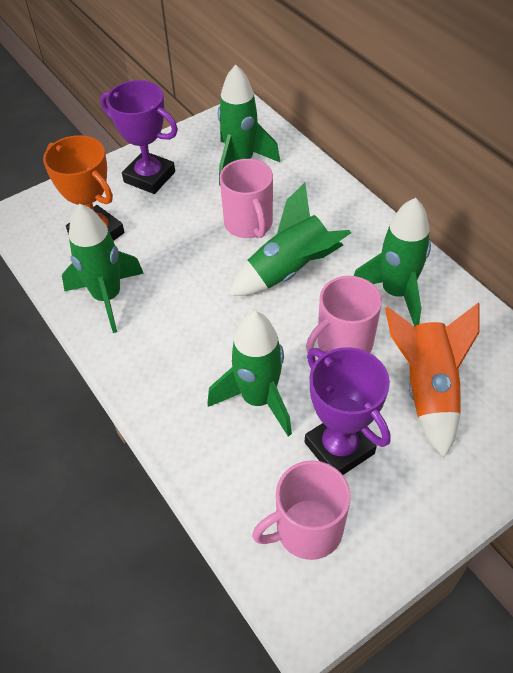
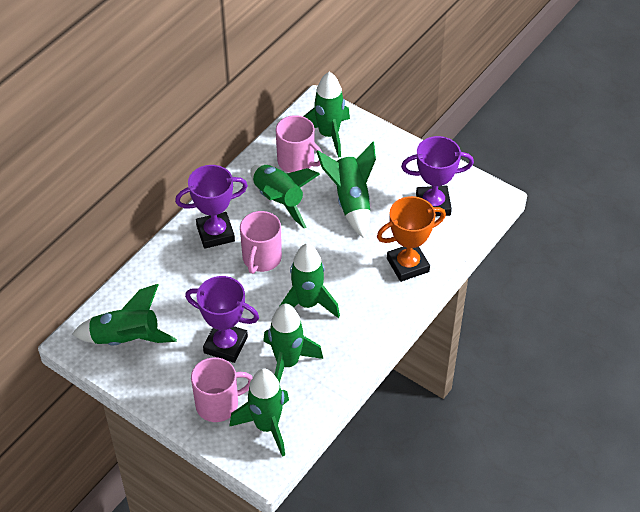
green rocket: [62,203,144,333] [207,311,292,436] [218,65,280,186] [229,183,351,296] [354,198,431,326] = 5 -> [72,284,177,345] [229,368,289,457] [250,164,320,229] [263,304,323,383] [280,243,340,318] [303,72,350,158] [316,142,376,238] = 7
orange rocket: [385,303,480,457] = 1 -> none = 0
purple trophy: [100,80,178,194] [305,347,391,475] = 2 -> [175,165,248,249] [185,276,259,363] [401,136,474,217] = 3

